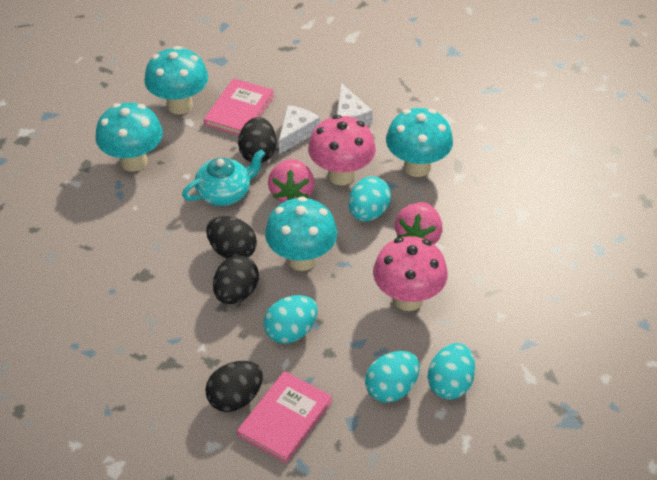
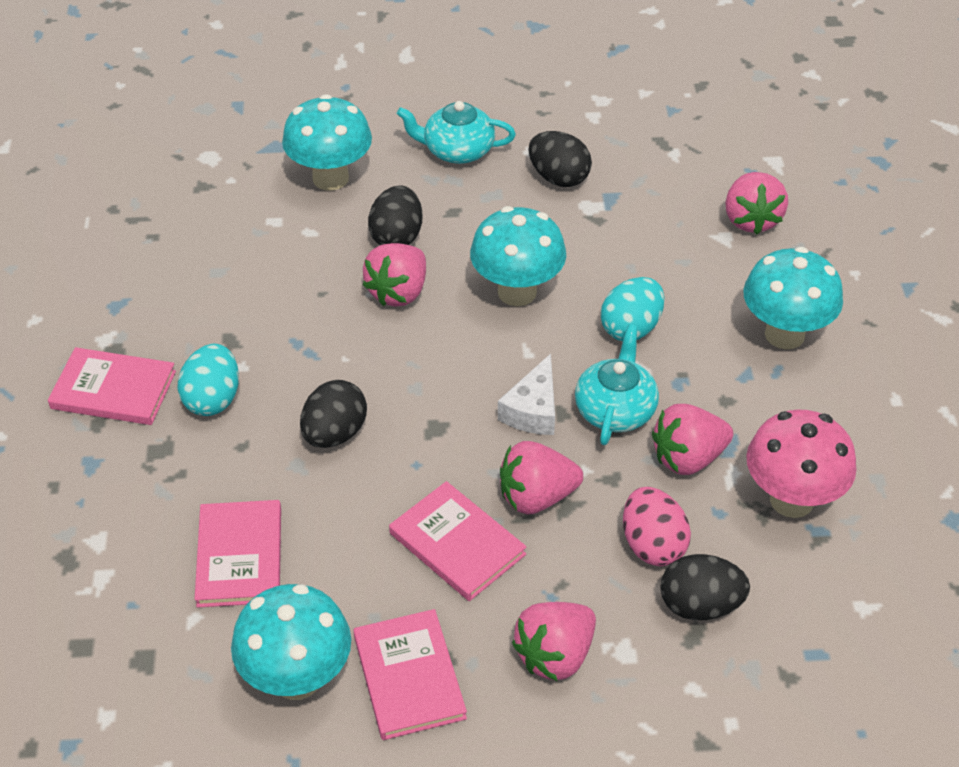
pink book: [204,78,274,135] [237,371,332,463] = 2 -> [48,347,176,425] [195,500,281,608] [354,609,467,740] [389,481,527,601] = 4
pink egg: none = 0 -> [623,487,691,566] = 1
pink mushroom: [308,115,376,185] [373,236,448,311] = 2 -> [746,409,857,518] = 1
pink strawberry: [268,159,315,203] [395,202,442,244] = 2 -> [363,243,426,307] [500,441,583,514] [512,602,596,681] [652,404,733,475] [725,172,788,234] = 5
turquoise egg: [263,295,318,344] [349,176,391,222] [365,351,420,403] [428,343,475,400] = 4 -> [177,344,239,416] [601,277,664,341] = 2
turquoise teapot: [182,149,265,206] = 1 -> [397,101,516,164] [575,324,659,445] = 2
white cheese: [279,105,320,155] [337,83,373,126] = 2 -> [498,354,555,435] = 1

